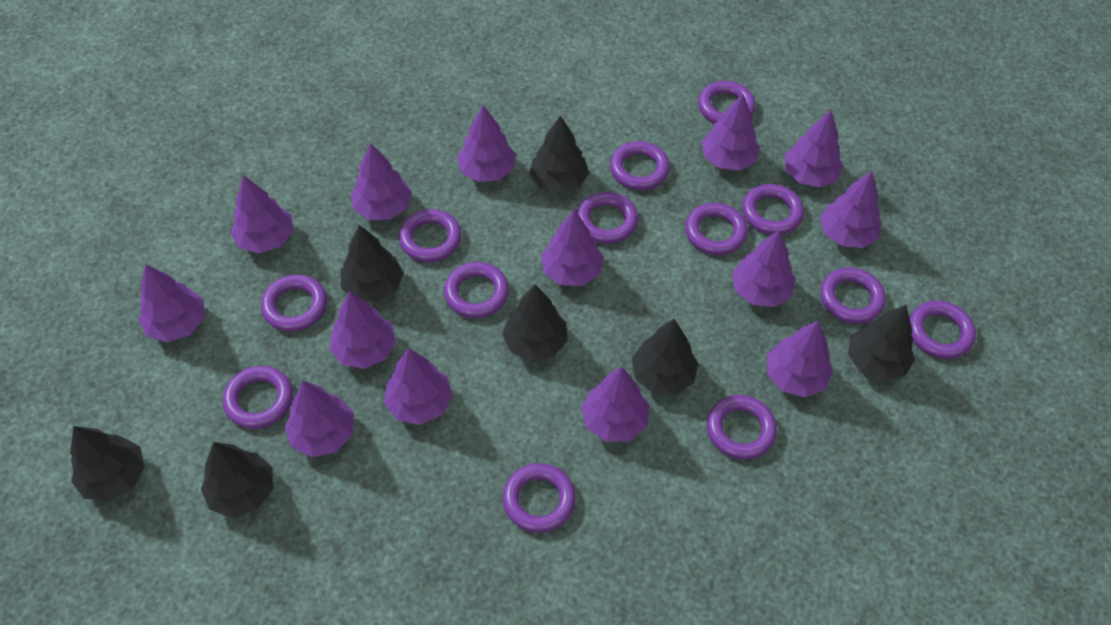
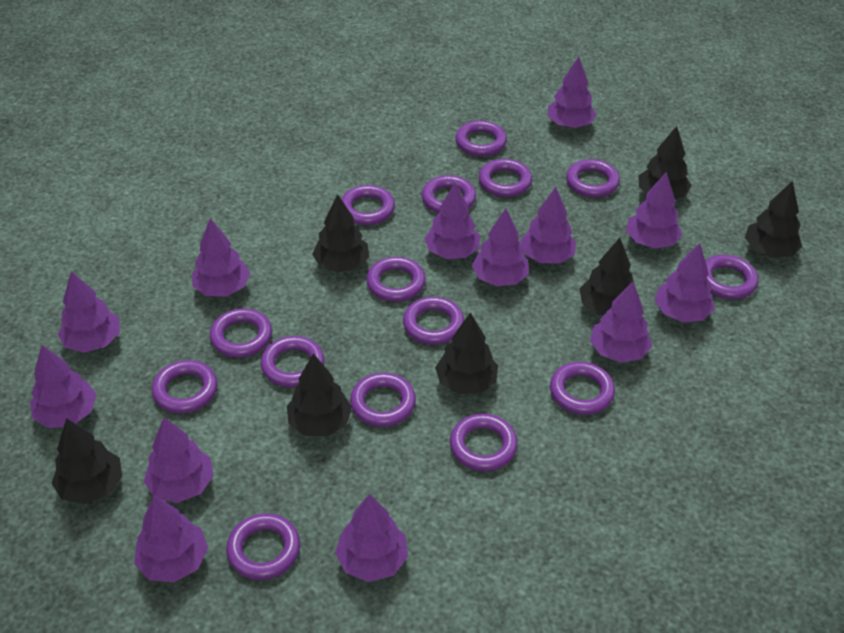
purple ring: [223,366,293,429] [261,274,327,332] [399,209,462,262] [444,262,509,318] [503,463,576,533] [577,192,638,244] [610,141,670,190] [685,203,748,255] [698,81,756,123] [707,395,777,460] [742,184,804,235] [820,267,886,324] [909,301,976,359] = 13 -> [152,360,218,413] [210,309,272,357] [226,513,300,580] [261,336,324,387] [341,185,395,225] [350,373,416,427] [366,257,426,302] [403,297,464,345] [422,175,476,213] [450,414,518,471] [455,121,507,156] [479,159,532,197] [550,362,615,415] [566,159,620,197] [705,255,759,299] = 15
purple tree: [139,264,205,342] [231,175,293,254] [285,381,354,457] [329,291,396,369] [351,143,412,220] [384,348,453,425] [457,105,516,182] [541,209,604,286] [581,366,649,442] [702,94,760,170] [732,230,795,307] [767,321,833,397] [784,110,843,187] [820,171,881,248] = 14 -> [30,345,97,428] [58,271,120,353] [134,495,208,582] [144,417,214,503] [192,218,250,296] [335,494,408,582] [424,183,480,259] [472,209,529,286] [520,187,576,264] [547,57,597,128] [590,282,652,363] [626,172,682,249] [654,243,715,322] = 13

